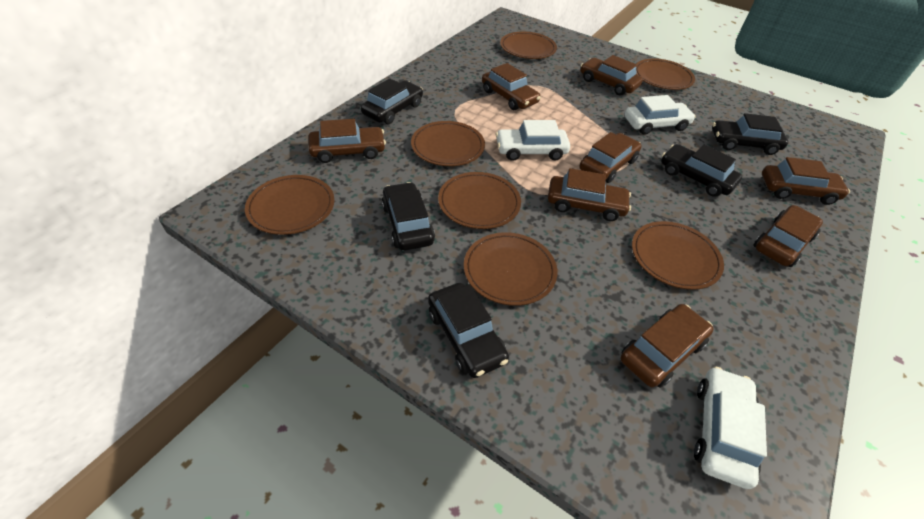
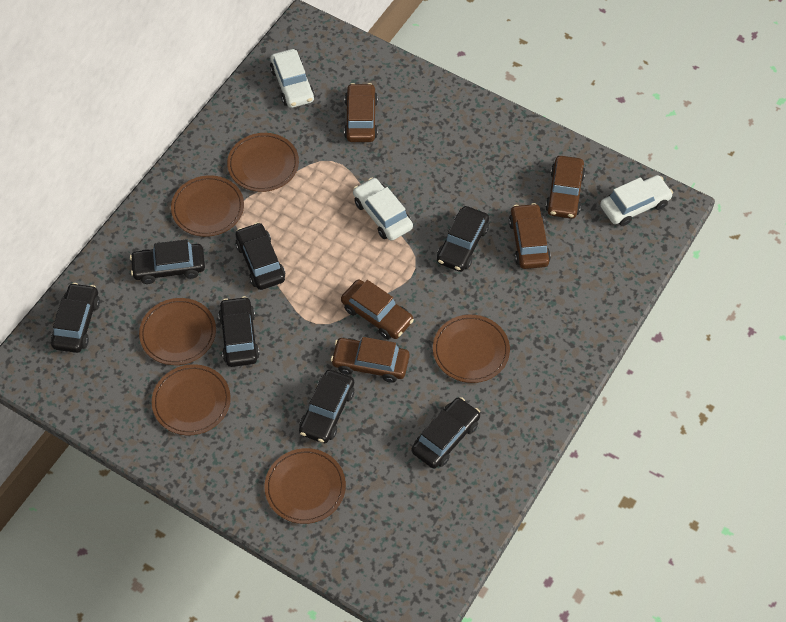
black car: [361,78,423,124] [382,182,435,251] [428,283,509,378] [661,144,742,197] [712,113,788,155] = 5 -> [51,283,100,353] [130,239,205,284] [218,296,260,367] [236,222,285,290] [299,370,354,443] [412,397,480,469] [437,206,489,272] = 7
brown car: [308,119,386,163] [482,63,541,110] [548,168,631,221] [579,132,642,183] [581,55,643,96] [621,304,713,388] [753,205,823,267] [762,157,850,205] = 8 -> [331,337,409,383] [341,279,414,339] [344,83,378,142] [509,203,551,269] [546,156,585,219] = 5
brown plate: [245,175,334,235] [411,121,485,166] [438,172,521,229] [464,232,557,306] [500,31,557,59] [632,221,724,290] [636,59,695,90] = 7 -> [139,298,216,365] [152,364,231,435] [171,175,244,237] [227,133,299,192] [264,448,346,524] [433,315,510,383] = 6

